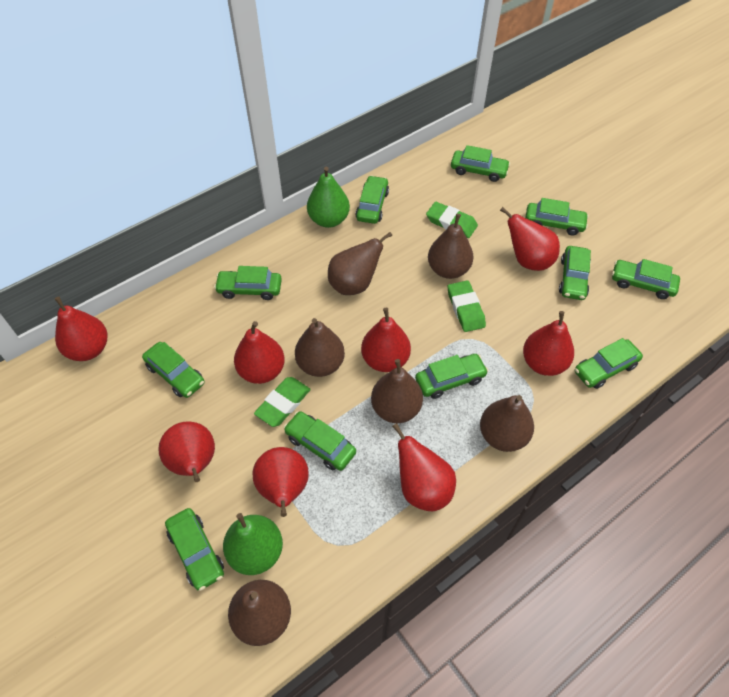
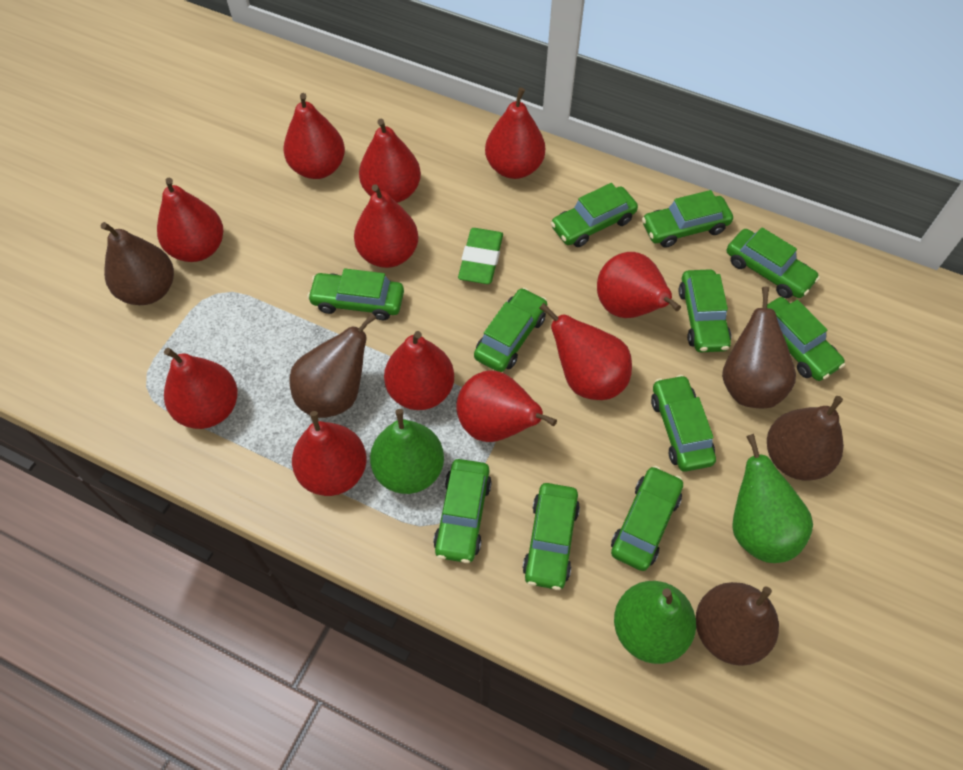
brown pear: [228,580,291,646] [295,318,345,377] [328,232,392,295] [371,359,423,423] [428,214,474,279] [480,395,534,452] = 6 -> [101,222,174,305] [289,313,376,418] [696,582,779,666] [722,287,796,408] [767,396,844,481] = 5
green eraser: [254,377,311,427] [426,202,478,238] [448,280,486,332] = 3 -> [458,228,503,284] = 1
green pear: [223,513,283,575] [307,167,350,228] = 2 -> [370,409,444,494] [614,581,696,664] [732,434,813,563] = 3
red pear: [55,297,108,361] [158,422,215,482] [234,321,285,384] [252,447,309,517] [361,308,411,372] [392,423,456,511] [500,207,560,271] [523,311,574,376] = 8 -> [157,178,223,262] [164,348,238,429] [284,93,345,179] [292,411,367,496] [354,184,418,268] [359,119,421,203] [384,331,454,410] [456,370,557,442] [485,87,545,179] [539,303,632,400] [597,252,681,318] = 11

